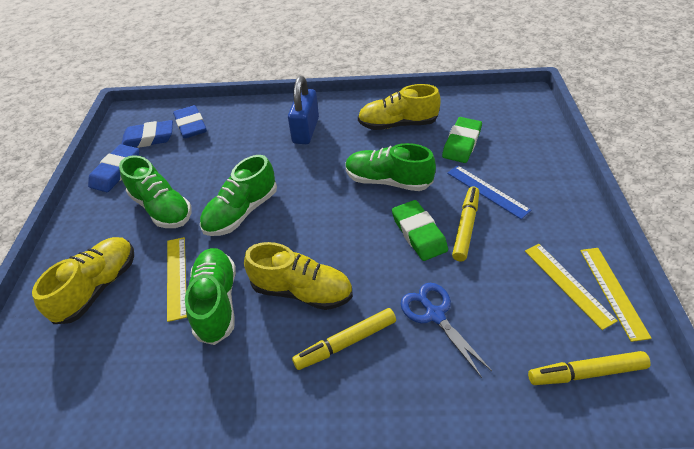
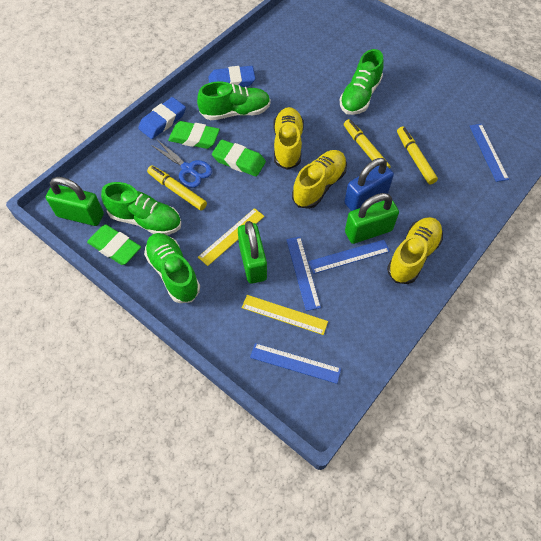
blue eraser: [88,144,139,192] [122,120,173,148] [173,105,207,139] = 3 -> [138,97,186,139] [208,66,255,87] = 2
blue ruler: [447,165,531,219] = 1 -> [250,343,341,384] [286,237,321,311] [309,240,390,274] [470,124,509,182] = 4
green eraser: [392,200,448,261] [442,117,482,163] = 2 -> [87,225,141,265] [168,121,220,149] [212,140,266,177] = 3
green padlock: none = 0 -> [46,177,104,226] [238,221,267,284] [345,193,399,244] = 3
yellow ruler: [167,237,187,322] [525,244,618,330] [580,248,652,342] = 3 -> [198,208,265,266] [242,295,328,335] = 2

